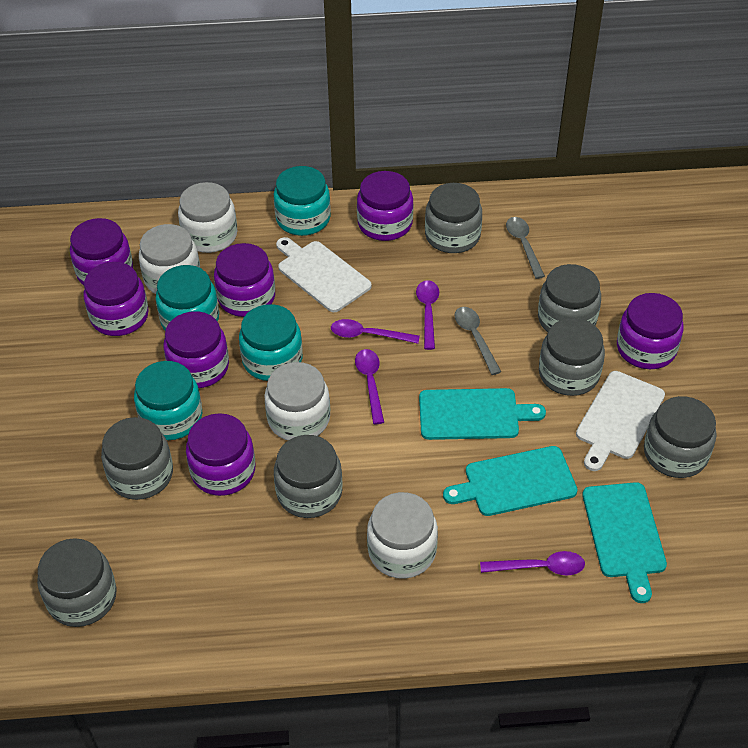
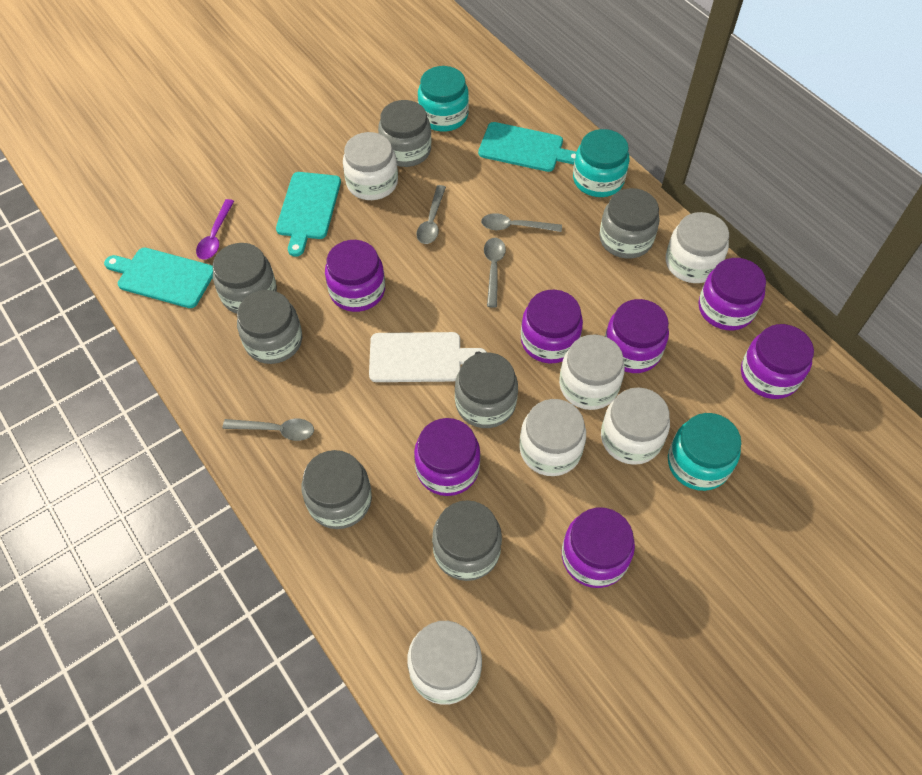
grey spoon: [454,307,501,375] [506,217,545,279] = 2 -> [222,419,314,441] [416,185,446,244] [481,213,562,232] [484,238,506,308] = 4
purple spoon: [331,319,420,344] [355,349,384,424] [416,280,439,350] [480,551,585,575] = 4 -> [196,199,234,260] = 1
turquoise jar: [134,361,202,440] [156,265,219,330] [239,304,303,381] [274,166,331,236] = 4 -> [418,66,469,132] [573,129,630,197] [668,413,741,491] = 3
white cutting board: [276,237,372,312] [576,371,665,471] = 2 -> [369,332,486,382] = 1
white jar: [139,224,200,294] [178,182,238,253] [264,362,330,440] [367,492,438,579] = 4 -> [343,132,398,200] [407,621,482,705] [520,399,586,476] [559,334,625,410] [601,387,670,465] [666,212,729,283] = 6

